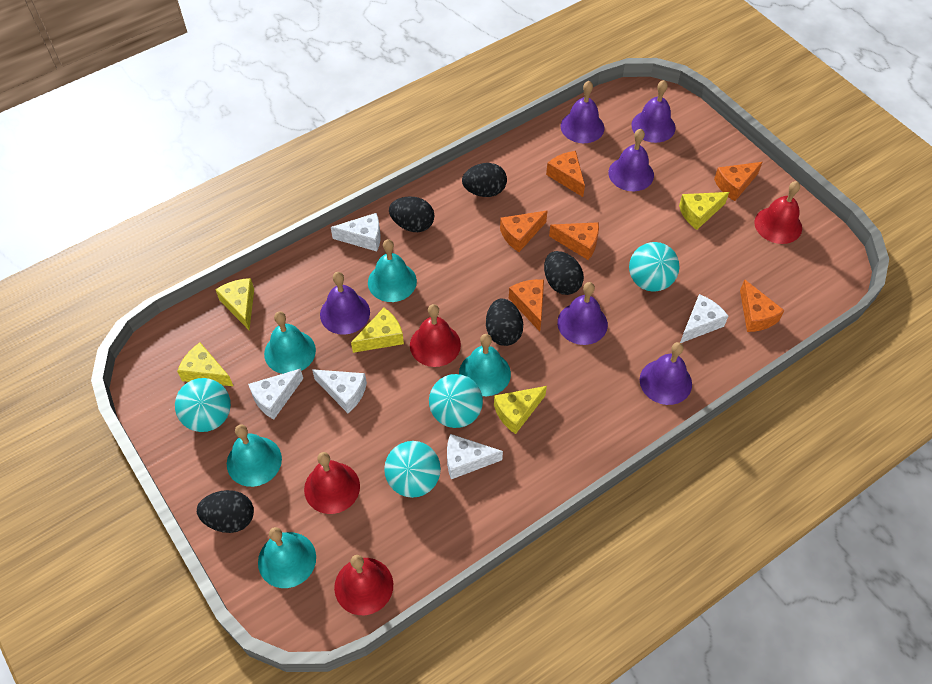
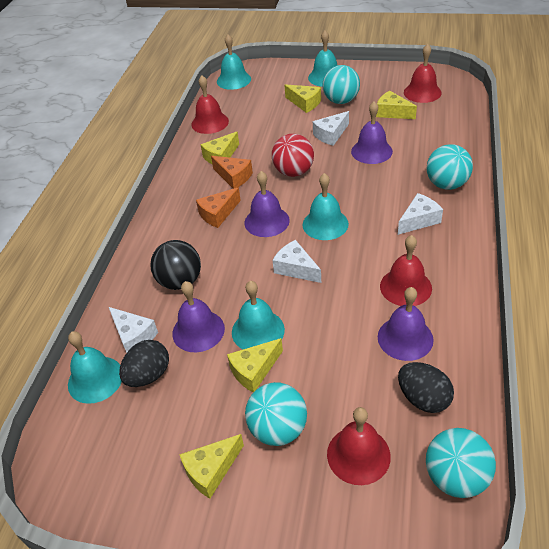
black ball: none = 0 -> [150,240,201,290] = 1
black egg: [197,490,254,533] [389,196,434,232] [462,163,507,197] [486,298,523,346] [544,251,584,295] = 5 -> [119,340,169,387] [398,362,454,413] = 2
orange cheese: [500,211,547,252] [509,279,544,331] [546,151,585,197] [549,222,599,260] [714,162,762,201] [740,279,785,332] = 6 -> [196,188,241,228] [211,156,253,189] = 2
purple bell: [320,272,370,335] [557,282,608,345] [561,81,605,143] [609,129,654,191] [631,80,676,143] [640,342,692,405] = 6 -> [172,281,225,352] [245,171,290,237] [351,101,393,164] [378,287,434,361] = 4
red ball: none = 0 -> [272,134,314,177] = 1
white cheese: [248,369,303,420] [312,369,367,413] [331,213,381,252] [447,434,503,479] [680,294,728,343] = 5 -> [109,307,158,353] [273,240,321,283] [313,111,349,146] [398,193,443,235] = 4

